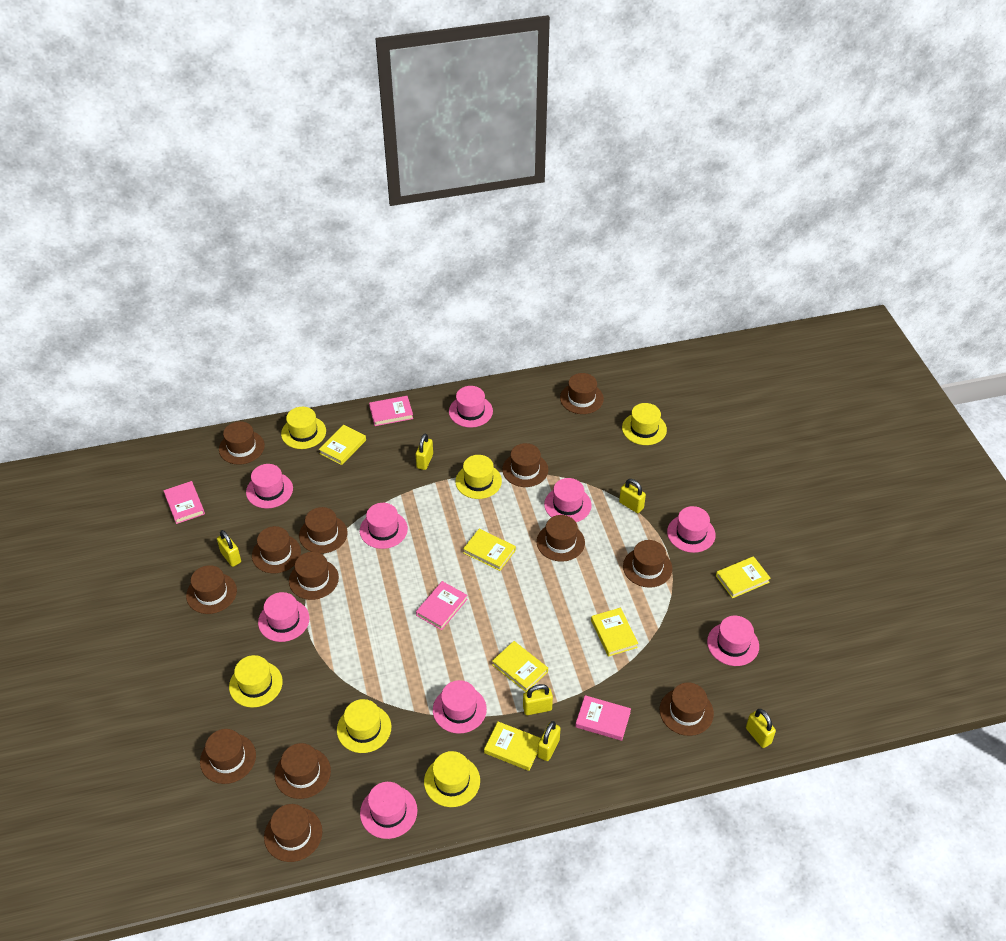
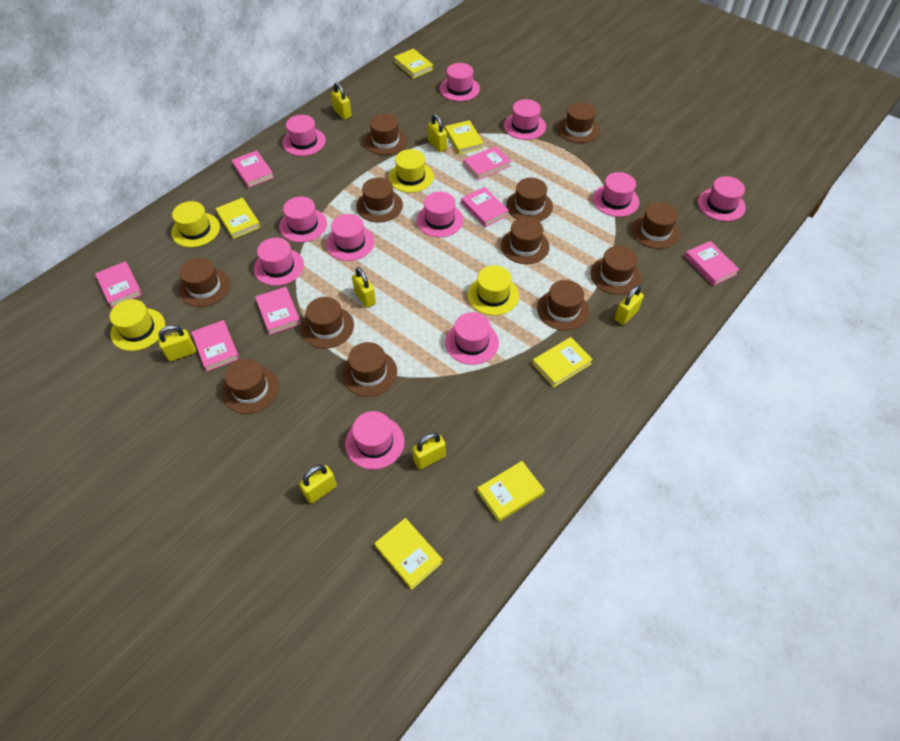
brown hat: [186,565,237,614] [200,729,256,784] [219,421,265,465] [252,526,301,573] [264,804,322,862] [275,743,331,799] [289,552,339,600] [299,507,347,554] [502,443,548,487] [537,515,585,562] [560,373,604,414] [623,540,672,588] [660,682,714,736] = 13 -> [178,258,230,307] [222,359,279,414] [301,297,354,348] [342,342,397,396] [356,178,403,222] [364,114,407,155] [501,217,549,264] [506,178,553,221] [537,280,589,331] [557,102,600,143] [591,246,641,295] [632,203,680,249] = 12
pink book: [164,481,205,524] [369,396,413,426] [416,581,467,630] [575,695,631,741] = 4 -> [95,261,143,308] [191,320,240,371] [231,150,274,188] [255,287,301,335] [461,187,509,227] [463,146,511,180] [684,241,740,286] = 7
pink hat: [246,464,293,508] [258,592,309,642] [360,503,408,549] [360,782,417,839] [433,680,487,734] [449,386,493,428] [544,478,592,522] [667,506,716,553] [707,616,759,666] = 9 -> [254,238,304,286] [279,196,327,243] [282,115,326,156] [326,214,375,261] [345,411,405,469] [416,192,464,237] [440,63,480,101] [445,312,499,365] [504,99,546,140] [593,172,639,217] [698,176,746,221] = 11
yellow hat: [229,655,283,708] [281,407,326,449] [337,699,391,753] [424,751,480,807] [455,455,502,499] [622,403,667,445] = 6 -> [110,299,165,351] [171,201,220,247] [389,149,434,193] [468,265,519,315] = 4
yellow padlock: [217,530,241,567] [416,434,433,470] [523,684,553,715] [537,721,561,761] [619,479,646,513] [746,709,776,748] = 6 -> [158,325,196,361] [299,465,337,504] [331,82,352,120] [352,267,376,308] [412,432,446,470] [428,114,447,152] [615,285,644,325] = 7

